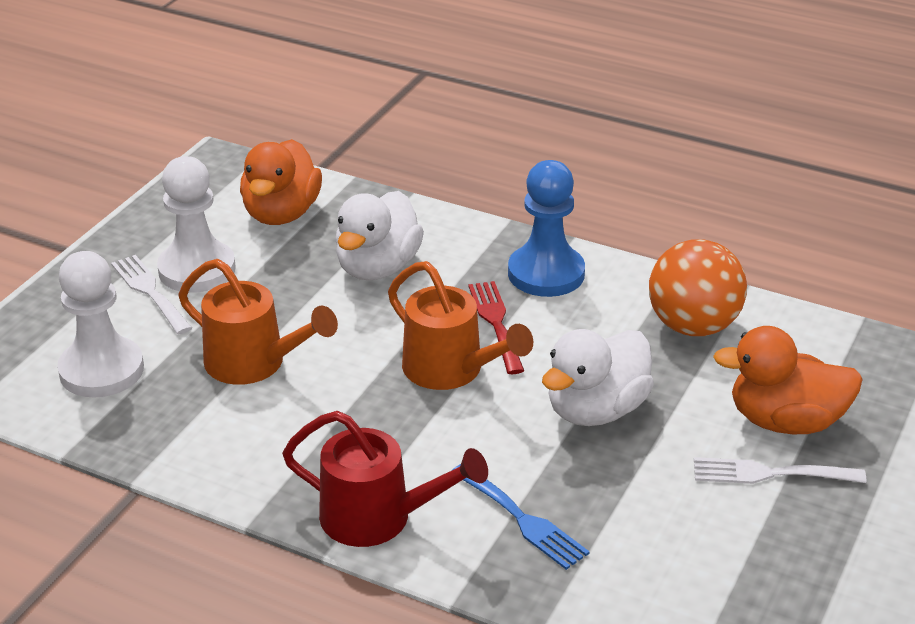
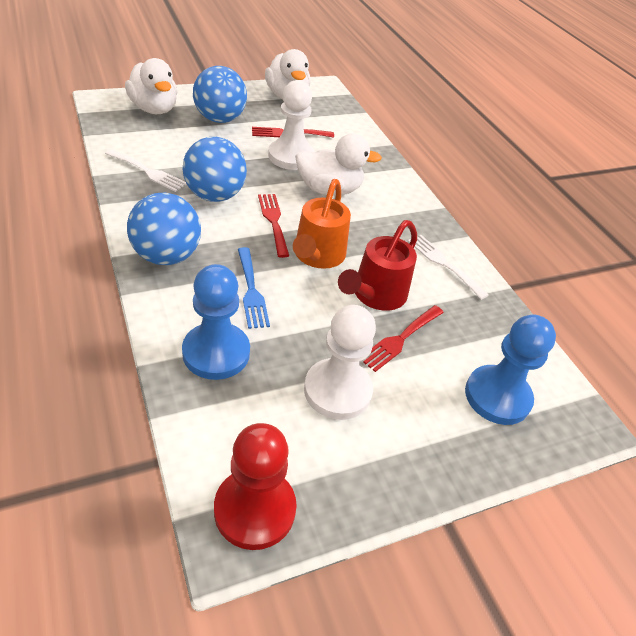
blue ball: none = 0 -> [127,193,201,265] [183,137,247,202] [193,66,247,123] = 3
blue pawn: [508,160,585,297] = 1 -> [182,264,250,380] [465,315,556,425] = 2
orange ball: [649,239,747,336] = 1 -> none = 0
orange duck: [240,139,322,225] [713,326,863,434] = 2 -> none = 0
orange watering can: [178,259,338,385] [388,261,533,390] = 2 -> [293,179,351,269] = 1
red fork: [468,281,524,374] = 1 -> [252,127,334,138] [258,194,289,258] [363,305,444,372] = 3
red pawn: none = 0 -> [214,423,297,550] = 1
white duck: [335,191,424,280] [542,329,654,426] = 2 -> [125,58,177,114] [265,49,311,99] [295,133,382,196] = 3

